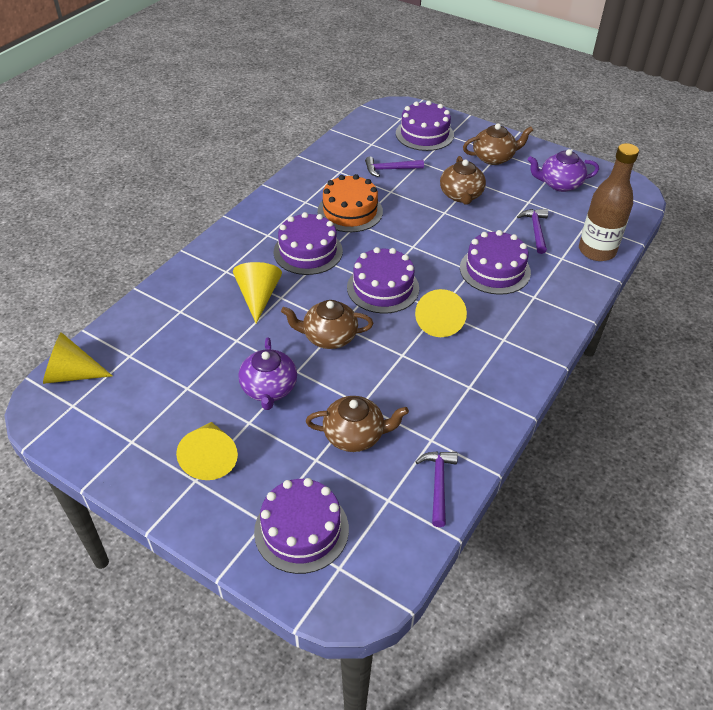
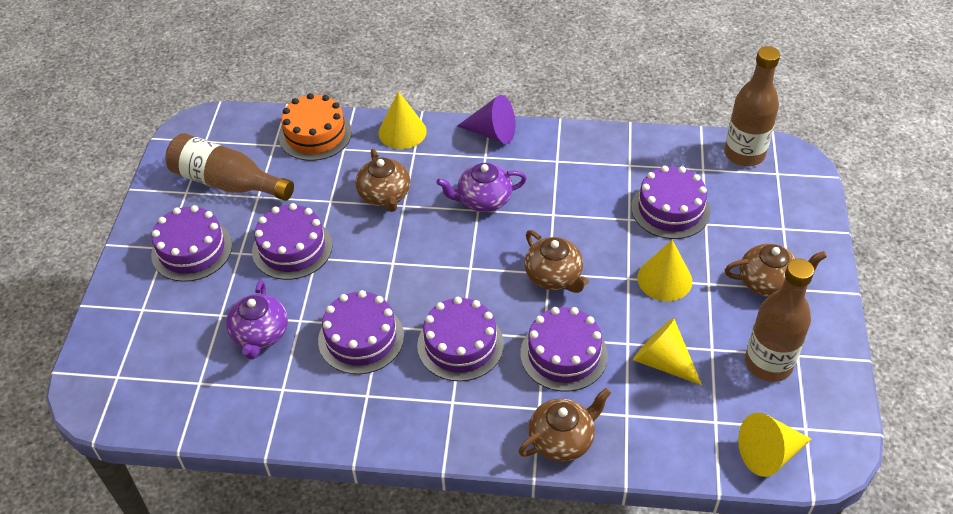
brown bottle: [579,143,639,261] = 1 -> [165,133,294,201] [724,46,780,166] [745,259,814,382] = 3
purple cake: [254,478,349,574] [274,212,343,275] [347,247,419,314] [396,101,454,151] [460,230,531,295] = 5 -> [151,205,232,282] [252,203,333,280] [318,290,404,374] [417,297,504,381] [520,307,608,392] [631,166,710,239] = 6
purple cone: none = 0 -> [457,95,515,144] = 1
purple hammer: [365,156,424,177] [416,451,458,527] [517,209,548,254] = 3 -> none = 0

